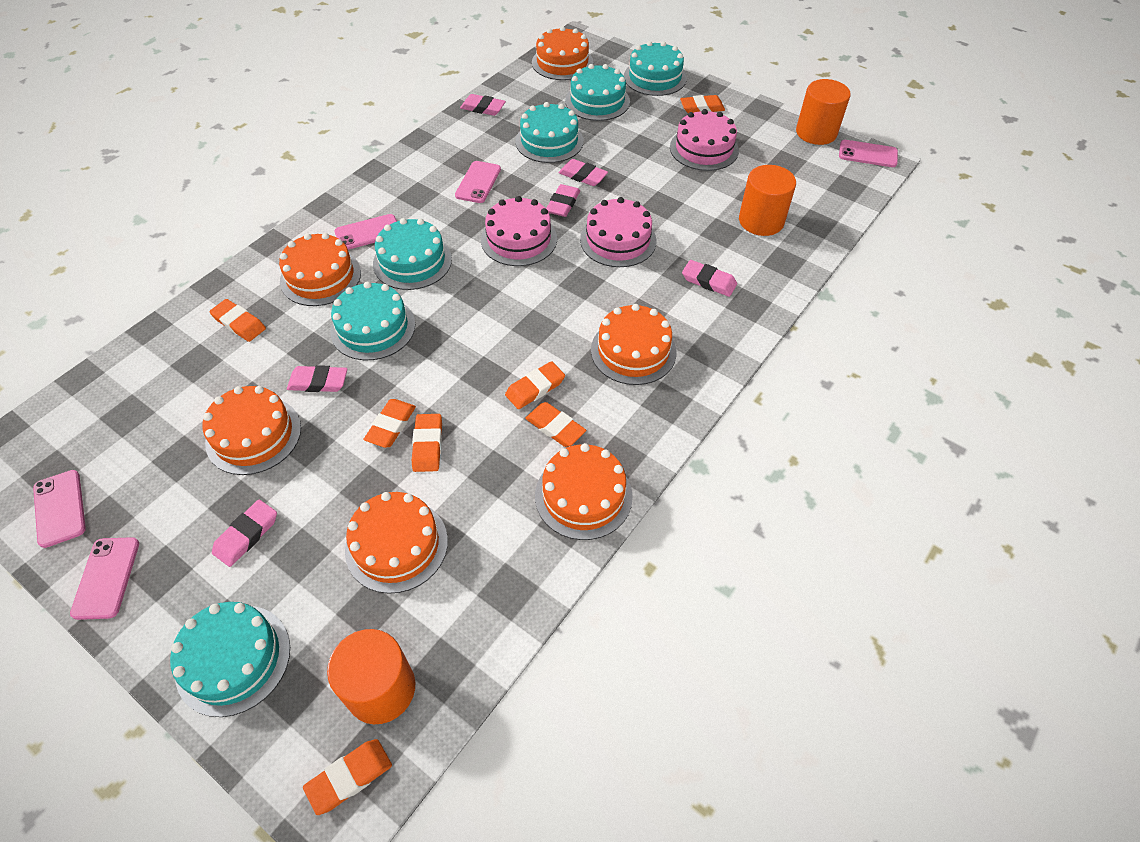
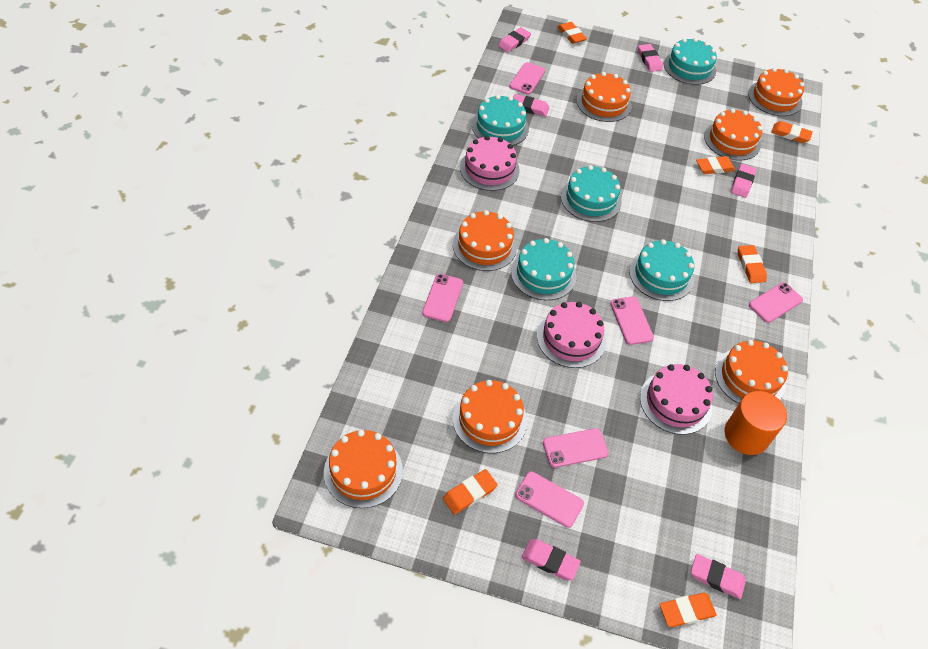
orange cake: [202,386,301,475] [279,233,361,306] [345,492,448,594] [532,26,593,80] [535,443,633,540] [591,304,677,385] = 6 -> [324,430,403,508] [453,210,517,271] [453,380,527,453] [577,72,632,122] [704,109,762,160] [715,340,788,404] [748,68,804,116] = 7
orange cylinder: [327,629,415,724] [739,165,796,236] [796,79,850,145] = 3 -> [724,391,787,455] = 1
orange eraser: [209,299,266,342] [303,739,392,815] [363,399,416,448] [412,414,442,472] [505,361,565,409] [525,402,586,447] [680,95,725,113] = 7 -> [443,469,498,515] [557,22,587,44] [660,593,717,627] [696,156,735,174] [738,245,767,283] [771,121,813,143] = 6
pink phone: [33,470,86,548] [70,537,139,620] [334,214,397,250] [455,161,501,203] [839,140,898,167] = 5 -> [422,274,463,322] [509,62,545,94] [515,472,584,528] [543,428,609,468] [610,296,654,345] [749,282,803,323] = 6
turquoise cake: [170,602,290,717] [330,282,415,360] [373,218,452,290] [515,102,584,163] [565,64,630,121] [624,41,687,96] = 6 -> [472,95,529,146] [511,238,576,300] [561,165,621,222] [629,239,694,301] [664,38,717,85] = 5

